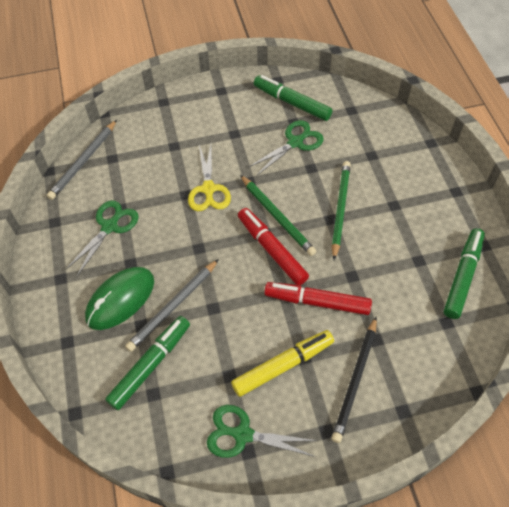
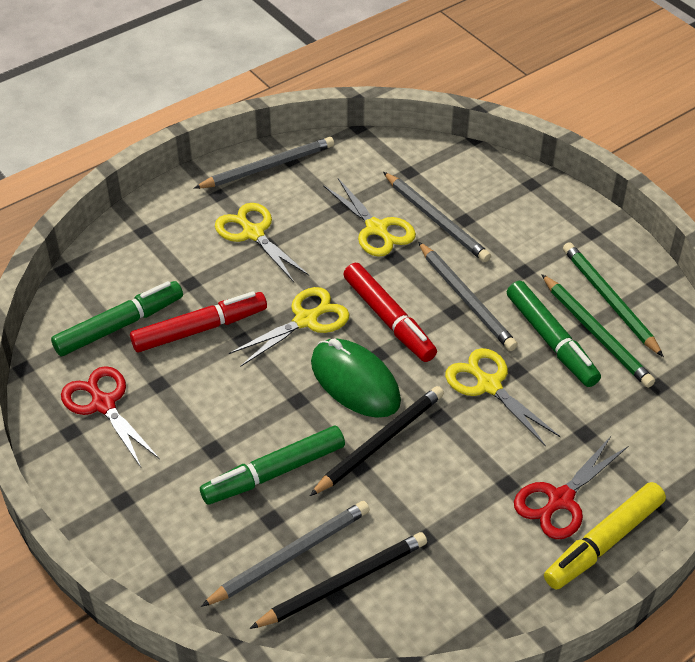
black pencil: [331,317,377,443] = 1 -> [249,532,427,629] [310,386,444,496] = 2
green scissors: [65,200,139,276] [207,405,318,458] [249,120,324,175] = 3 -> none = 0
grey pencil: [47,120,117,200] [125,259,219,352] = 2 -> [193,137,334,189] [201,501,370,607] [383,172,491,262] [418,242,518,351] = 4
red scissors: none = 0 -> [61,366,160,467] [514,436,628,539] = 2
yellow scissors: [188,145,231,211] = 1 -> [215,203,309,282] [229,287,350,367] [323,178,416,257] [445,348,561,447] = 4

